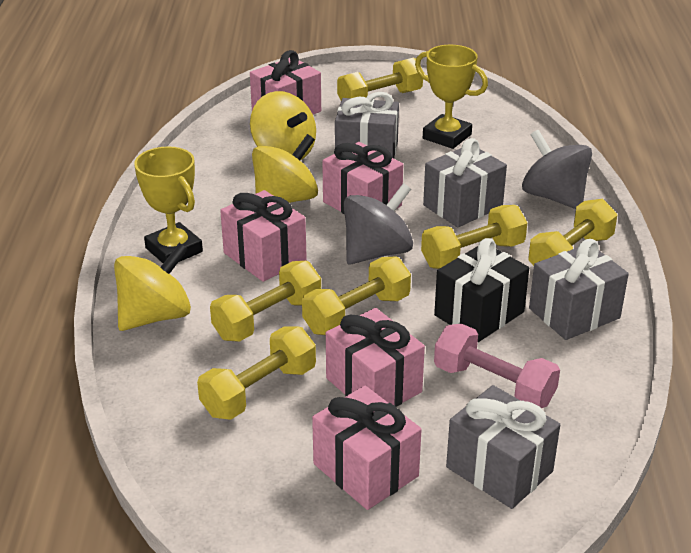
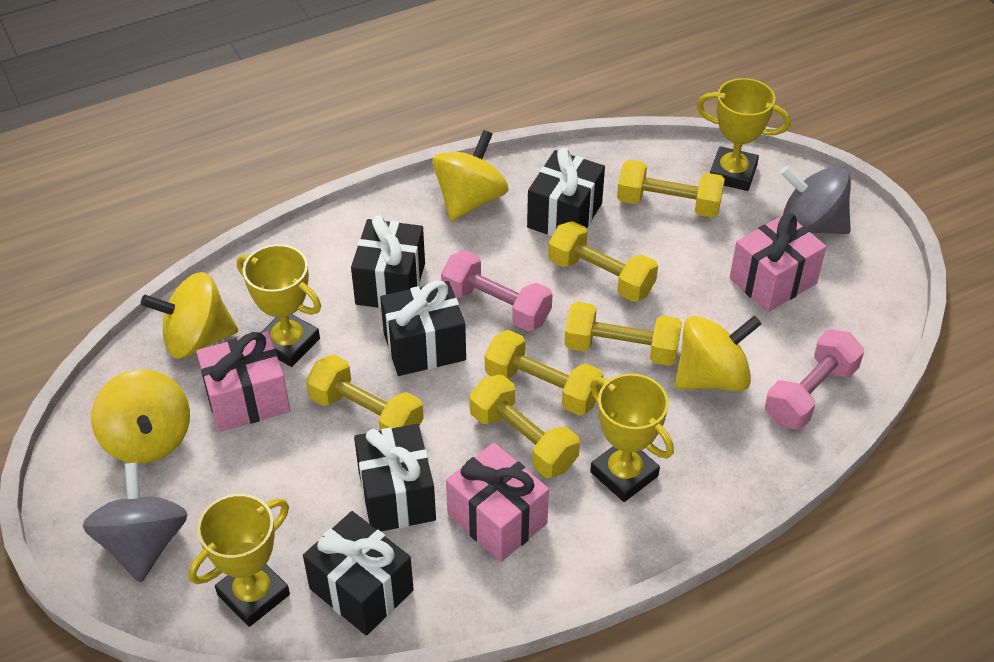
black gift: [434,238,529,342] = 1 -> [303,511,414,636] [351,215,425,309] [354,424,436,531] [380,280,466,376] [527,148,605,236] = 5
grey gift: [335,92,399,159] [423,138,507,227] [446,385,560,509] [529,239,629,340] = 4 -> none = 0
pink dumbbell: [434,324,560,408] = 1 -> [441,250,553,331] [765,330,864,430] = 2
pink gift: [220,190,307,282] [250,50,321,115] [312,386,422,510] [322,142,403,214] [326,308,425,407] = 5 -> [196,331,290,432] [446,442,549,562] [730,213,827,312] = 3
yellow spinning top: [114,243,191,331] [250,91,316,160] [252,134,318,203] = 3 -> [91,369,190,464] [141,272,238,359] [432,130,508,221] [674,316,761,391] = 4
yellow trophy: [134,146,203,263] [415,45,488,149] = 2 -> [188,494,290,627] [237,244,321,367] [590,373,674,502] [697,78,790,191] = 4

